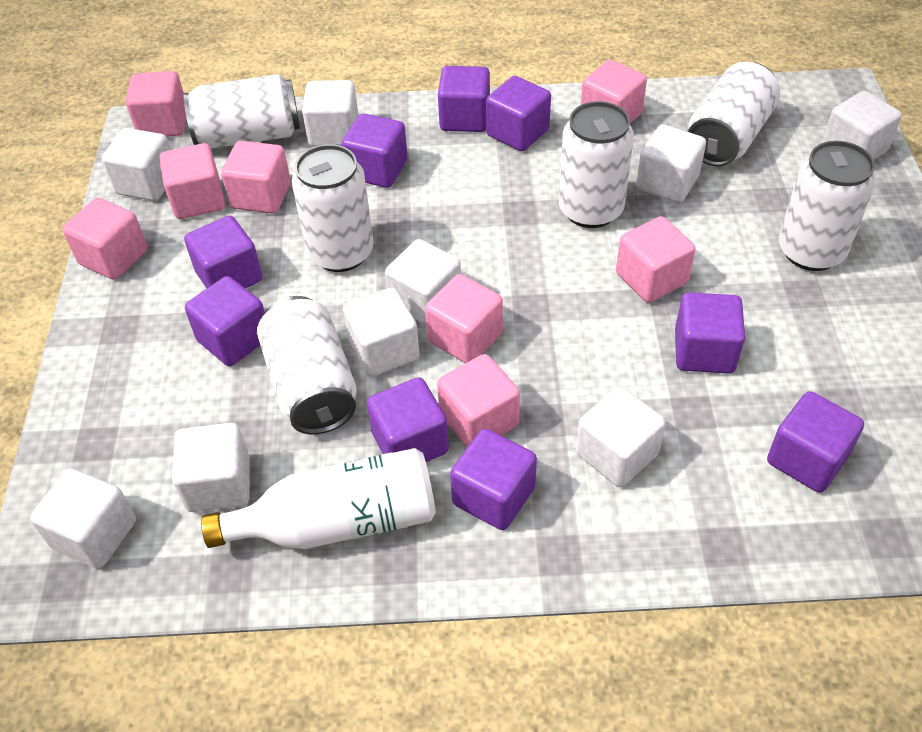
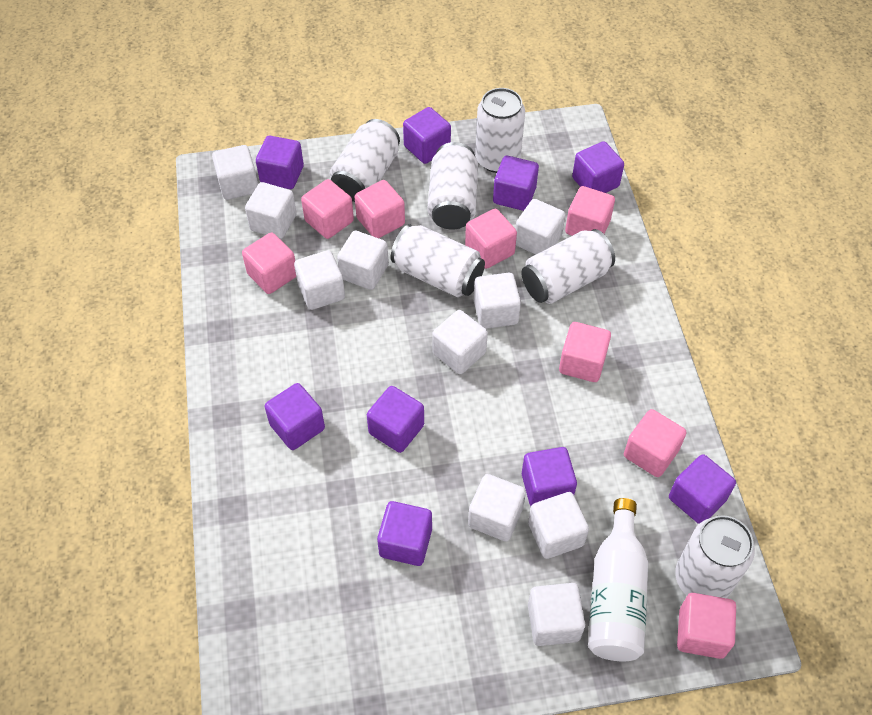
white cube: [30,468,136,569] [102,128,171,201] [172,423,250,512] [302,80,359,147] [343,287,420,377] [385,239,461,326] [576,387,666,487] [636,124,706,203] [822,91,902,160] = 9 -> [212,145,258,200] [245,182,297,239] [294,250,345,310] [337,231,389,290] [432,310,488,374] [468,474,526,542] [474,273,521,329] [516,199,565,254] [528,492,589,559] [528,583,585,646] = 10

